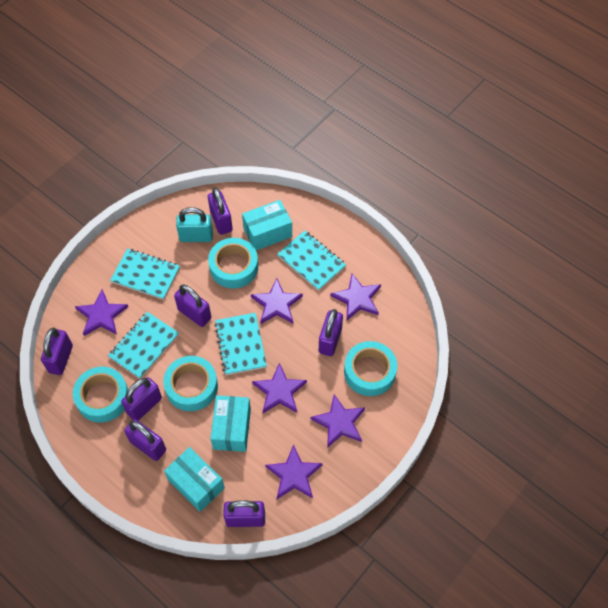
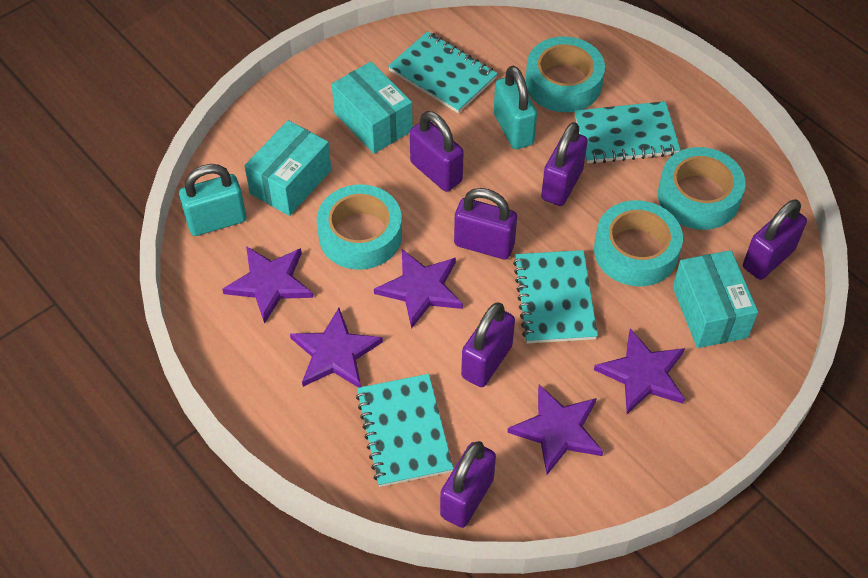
purple padlock: [41,328,73,375] [121,377,162,421] [124,419,166,461] [174,285,211,327] [208,187,233,235] [223,500,265,527] [319,309,343,356] = 7 -> [410,111,464,192] [440,441,496,528] [454,188,517,259] [461,302,515,387] [541,122,588,206] [743,199,807,280] = 6
purple star: [75,289,128,336] [251,278,303,324] [252,363,307,413] [265,444,323,499] [310,394,365,448] [330,274,381,320] = 6 -> [222,246,313,324] [290,308,383,388] [374,249,463,329] [507,385,603,475] [594,329,685,414] = 5
turquoise padlock: [176,207,213,242] = 1 -> [179,164,246,236] [494,66,537,149] = 2

